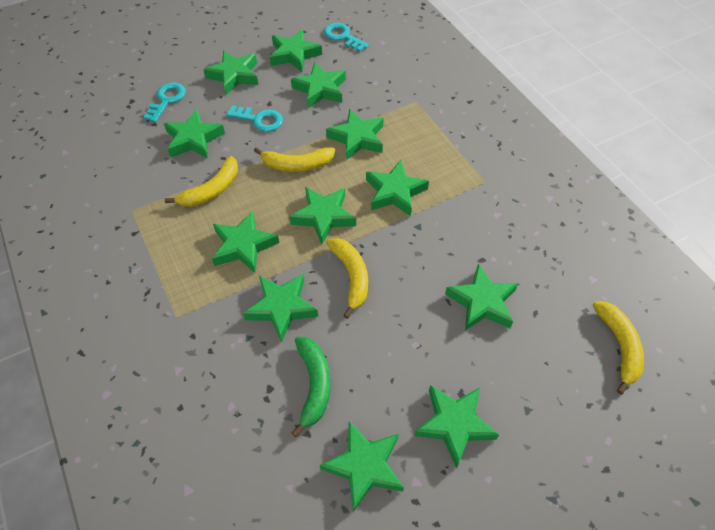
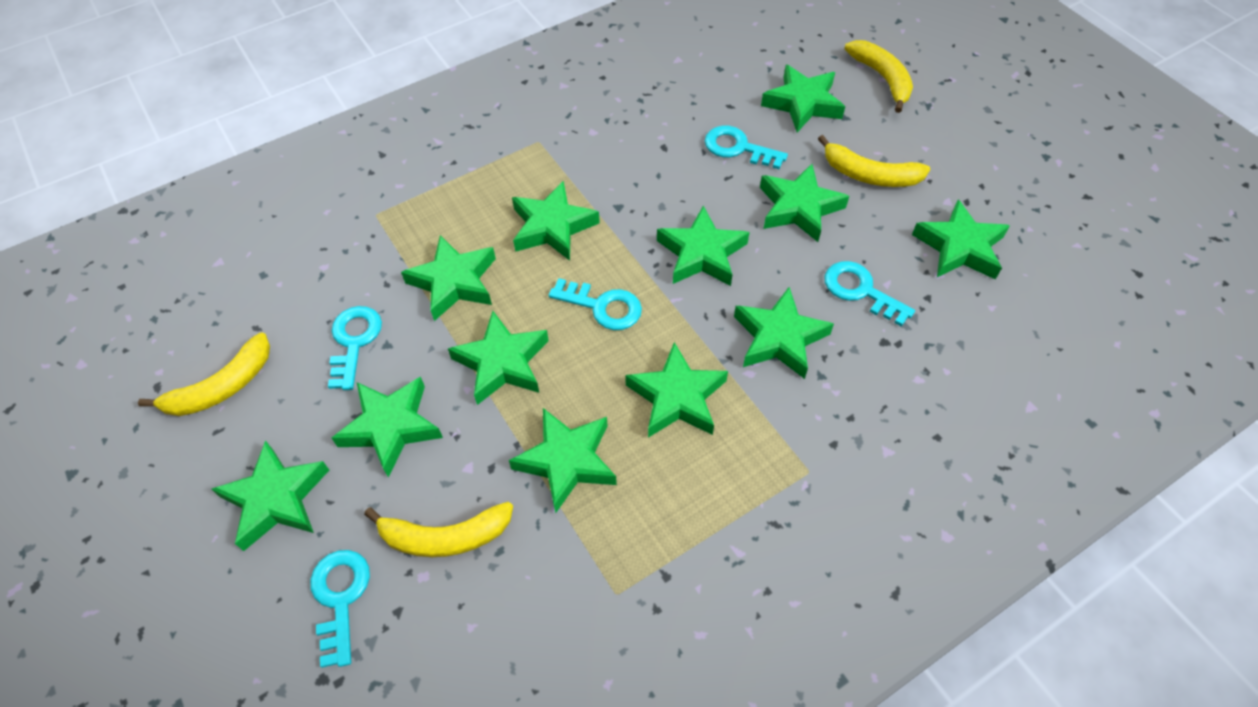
green banana: [292,337,330,437] = 1 -> none = 0
turquoise key: [143,82,186,122] [226,105,283,132] [324,23,369,52] = 3 -> [310,550,370,668] [328,306,382,390] [549,278,642,330] [705,126,788,169] [825,261,915,327] = 5

